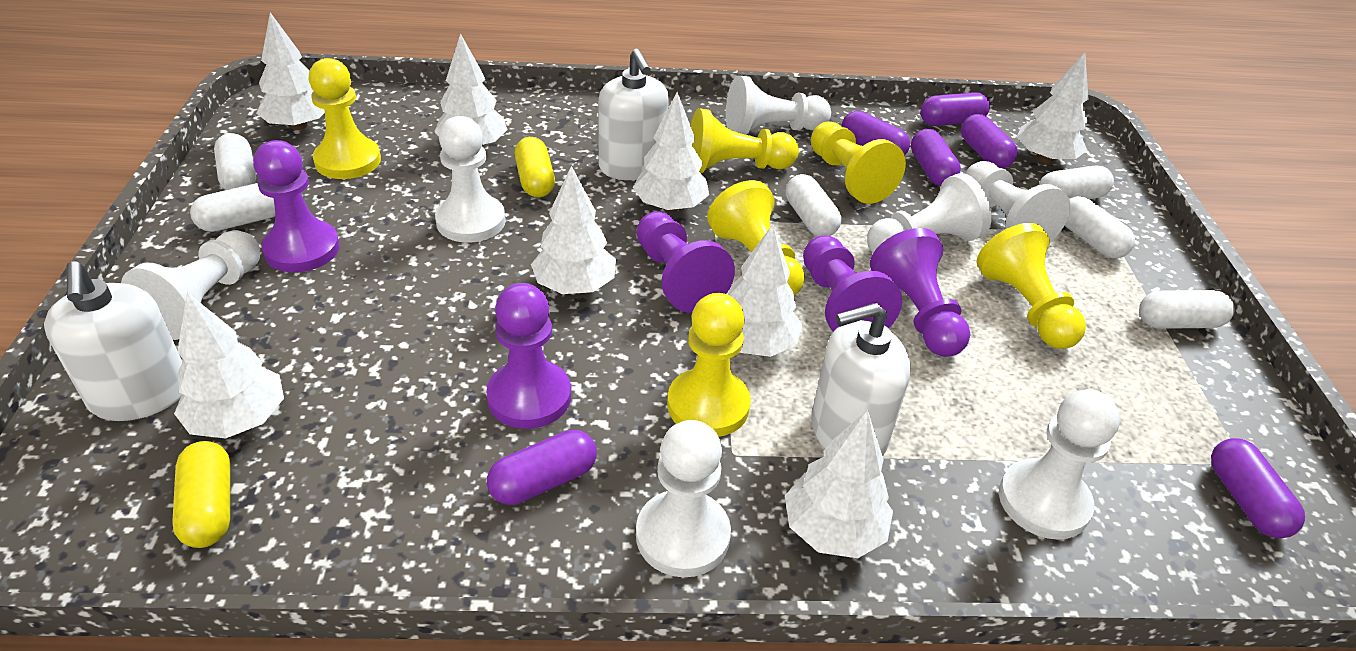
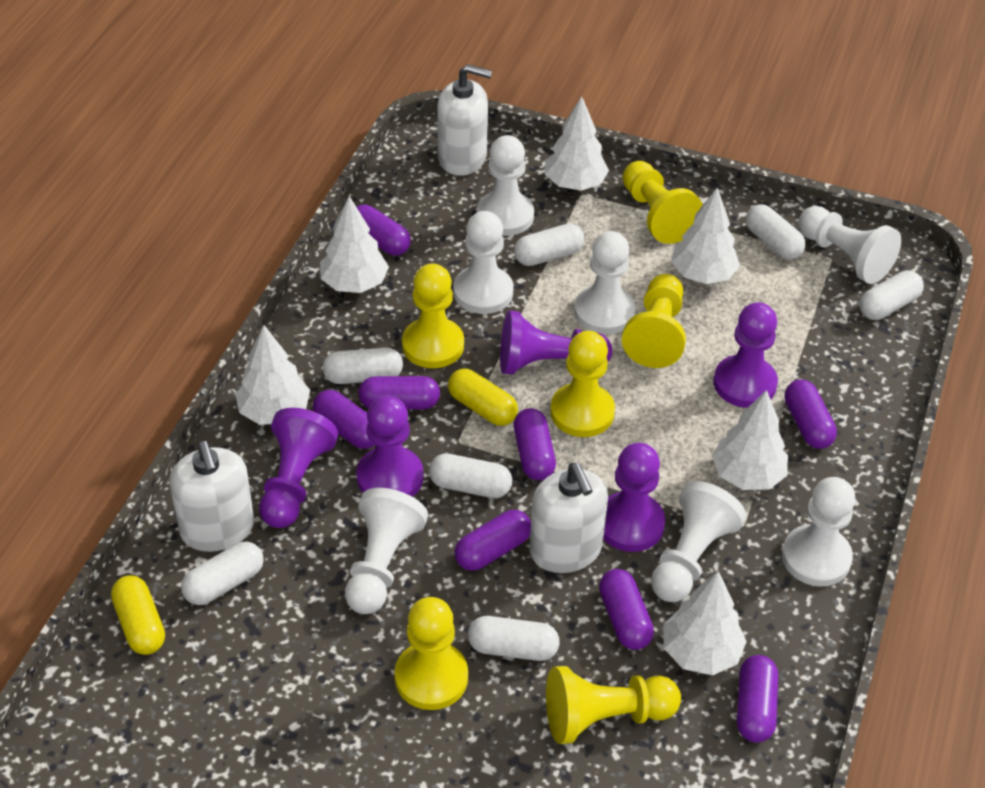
purple capsule: [487,430,597,505] [841,111,910,156] [911,129,961,186] [921,92,990,126] [961,114,1018,169] [1211,438,1305,538] = 6 -> [313,390,375,449] [357,205,411,256] [358,376,440,410] [454,510,531,571] [514,408,556,480] [599,569,654,650] [737,655,778,743] [785,380,837,449] = 8
white capsule: [190,183,275,232] [214,133,256,190] [786,174,841,236] [1039,166,1114,199] [1065,196,1135,259] [1139,290,1235,329] = 6 -> [181,542,264,605] [323,348,403,384] [429,453,513,498] [468,616,560,661] [514,223,584,266] [746,204,806,260] [860,270,924,320] = 7
white tree: [174,292,284,439] [256,13,325,130] [434,33,508,145] [531,166,616,294] [633,92,709,212] [728,224,803,357] [785,410,893,558] [1016,52,1088,163] = 8 -> [235,325,310,425] [320,196,389,293] [545,96,609,191] [664,571,747,675] [671,188,740,284] [712,390,788,490] = 6

